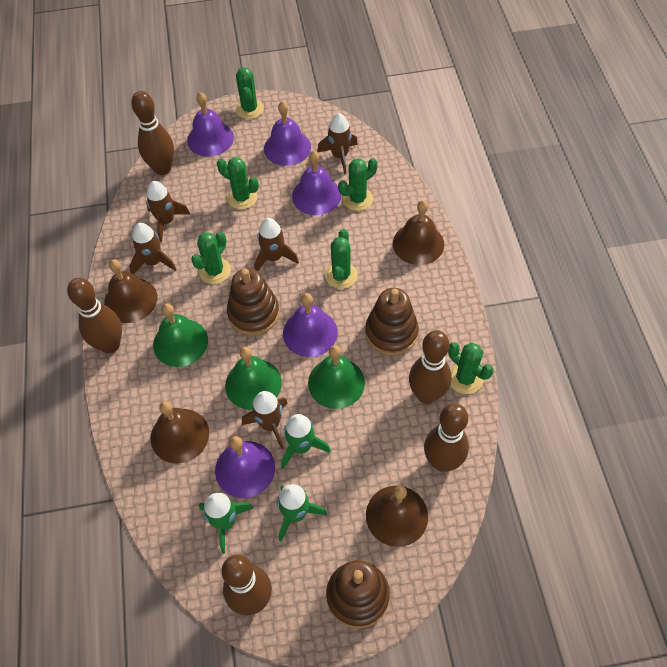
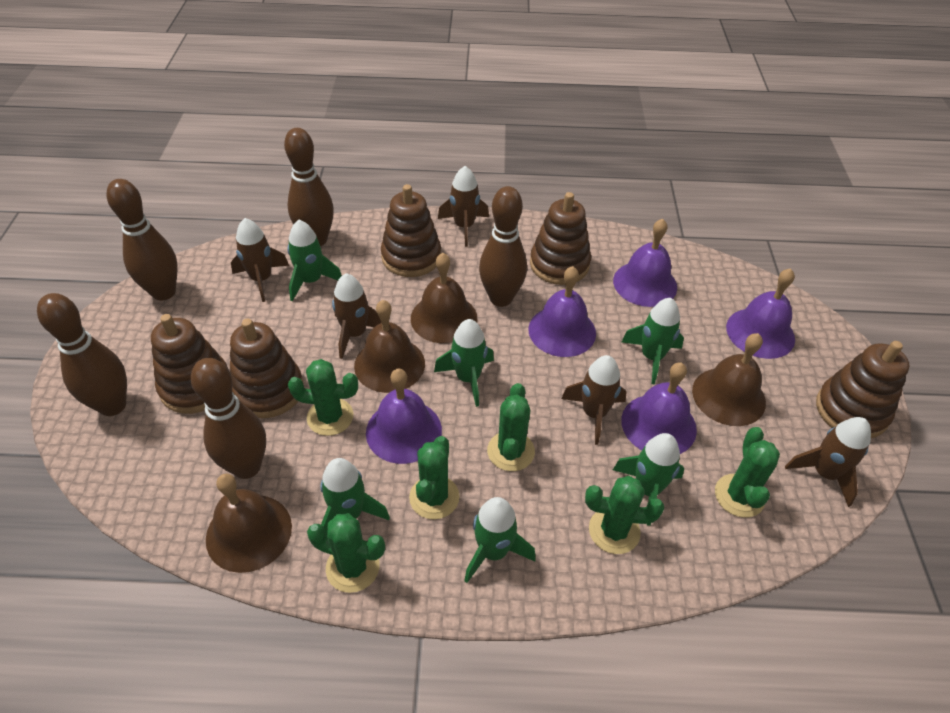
brown stacking toy: [227,268,280,335] [326,560,390,628] [365,288,419,355] = 3 -> [151,314,228,414] [230,319,303,418] [381,184,441,277] [530,192,591,285] [816,341,910,438] = 5
green bell: [153,303,208,367] [225,347,282,410] [308,345,365,409] = 3 -> none = 0
green rocket: [199,493,253,554] [277,484,327,541] [281,414,331,469] = 3 -> [287,220,342,301] [320,458,390,534] [434,319,494,407] [464,497,536,583] [613,433,684,526] [622,298,684,384] = 6

